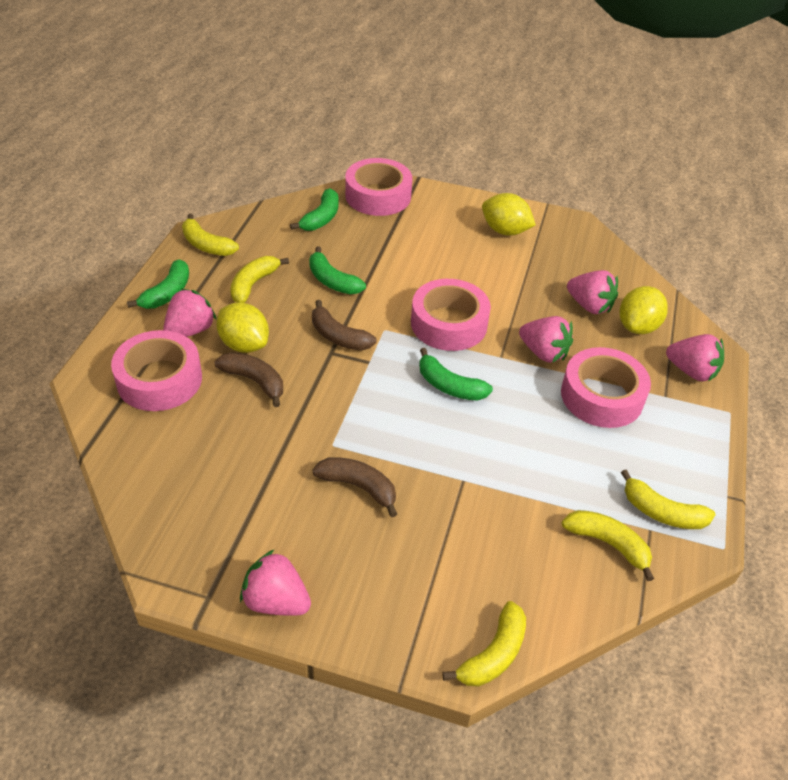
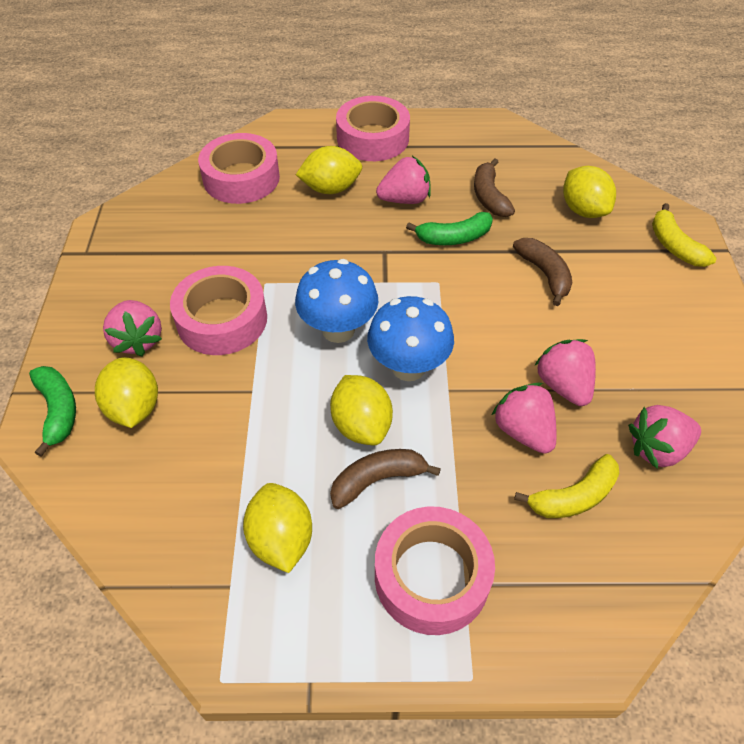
blue mushroom: none = 0 -> [295,259,378,343] [367,296,454,381] = 2
green banana: [127,259,189,309] [290,188,339,231] [309,246,366,294] [419,348,493,401] = 4 -> [29,366,76,457] [406,212,493,245] = 2
yellow banana: [182,213,239,256] [230,256,289,303] [442,601,526,687] [562,510,654,581] [621,469,716,529] = 5 -> [514,454,619,518] [652,203,716,267] = 2
yellow lemon: [216,302,269,353] [482,193,536,236] [619,286,668,334] = 3 -> [95,357,158,428] [243,483,312,573] [296,146,362,194] [330,375,393,445] [563,166,616,218] = 5

